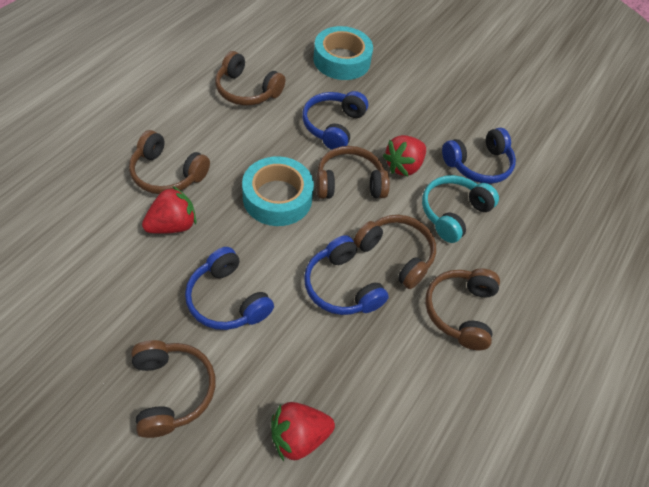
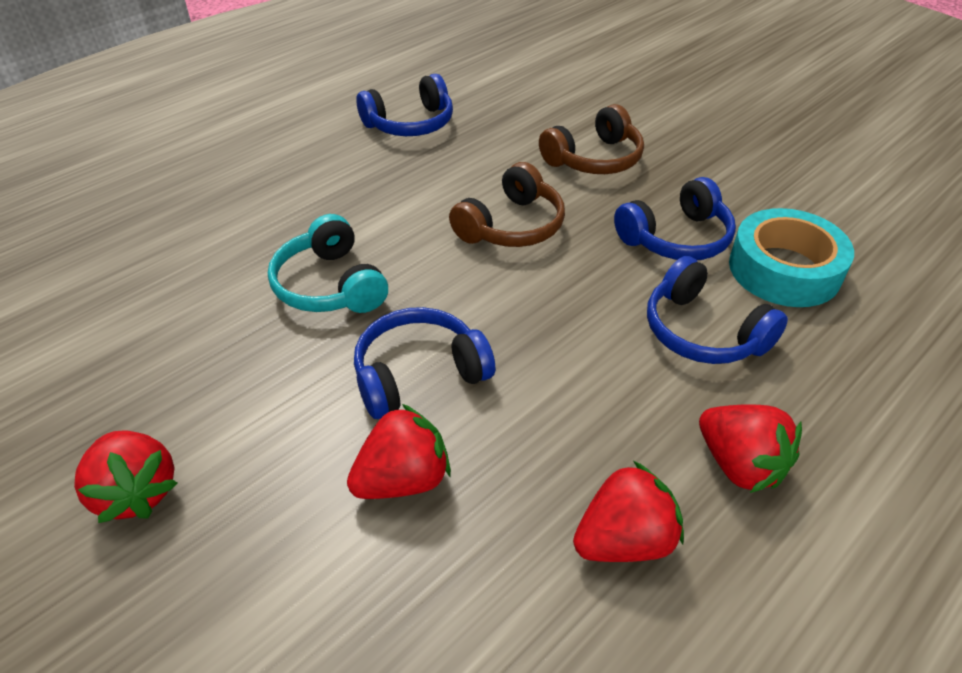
brown headphones: [129,130,210,194] [131,340,216,438] [215,51,286,106] [316,146,390,199] [354,215,436,289] [425,268,500,350] = 6 -> [449,162,565,247] [539,104,644,174] = 2
red strawberry: [142,186,196,234] [271,402,335,461] [383,135,426,176] = 3 -> [74,430,178,523] [347,404,451,499] [573,461,684,562] [699,404,802,493] = 4
turquoise tape: [242,156,314,226] [313,26,373,80] = 2 -> [729,208,854,307] = 1

